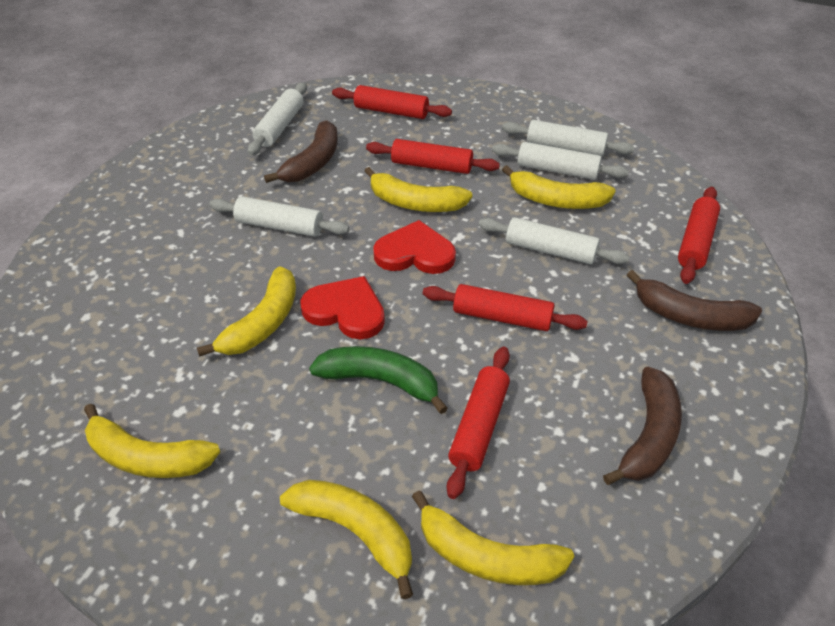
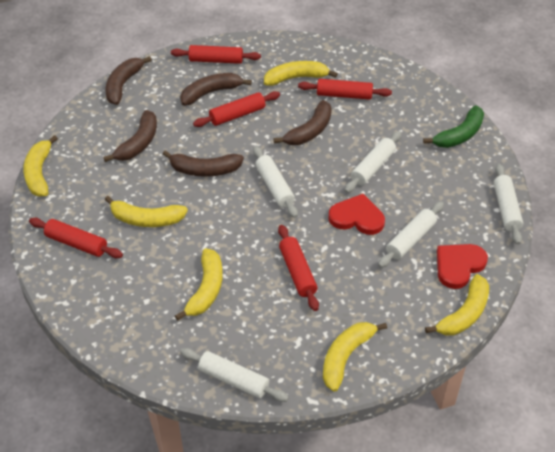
brown banana: [264,120,338,183] [603,366,682,485] [627,270,762,331] = 3 -> [103,110,157,162] [105,56,152,105] [163,150,244,177] [180,73,252,106] [274,100,332,145] = 5

